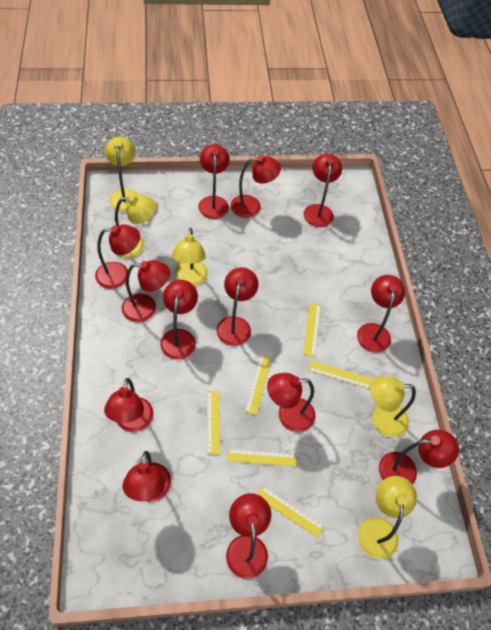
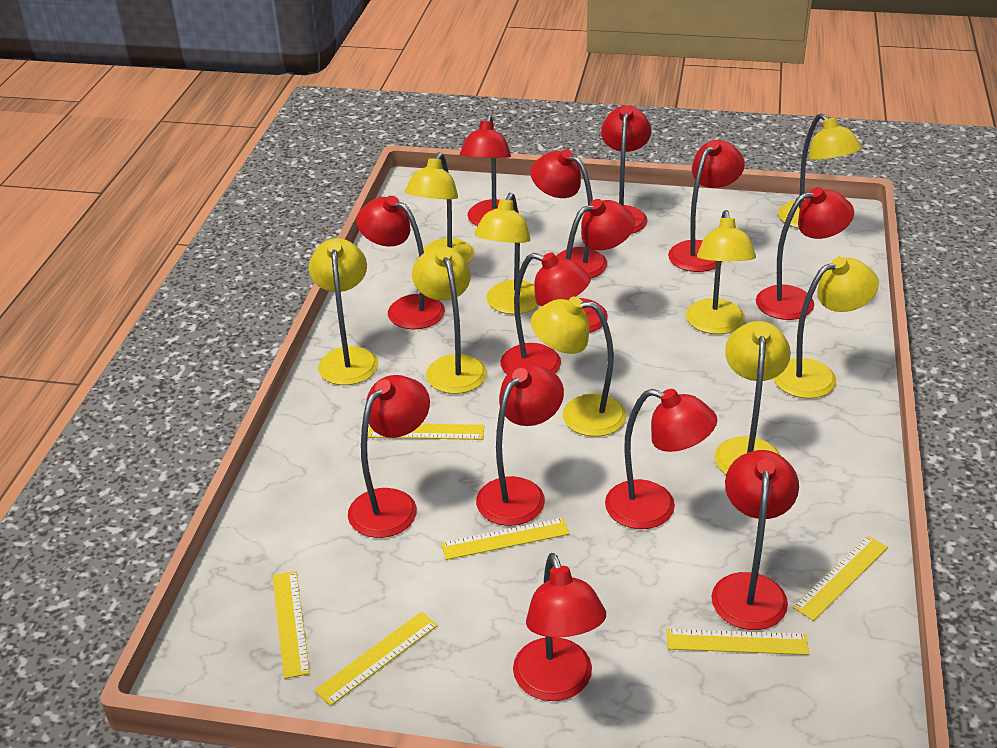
yellow lamp: [105,137,139,212] [115,195,156,258] [172,228,208,286] [358,476,417,559] [370,376,416,437] = 5 -> [309,238,378,385] [405,152,475,264] [412,246,487,394] [474,193,539,314] [531,297,627,436] [686,210,756,334] [714,321,791,475] [774,257,879,398] [778,113,862,228] = 9

